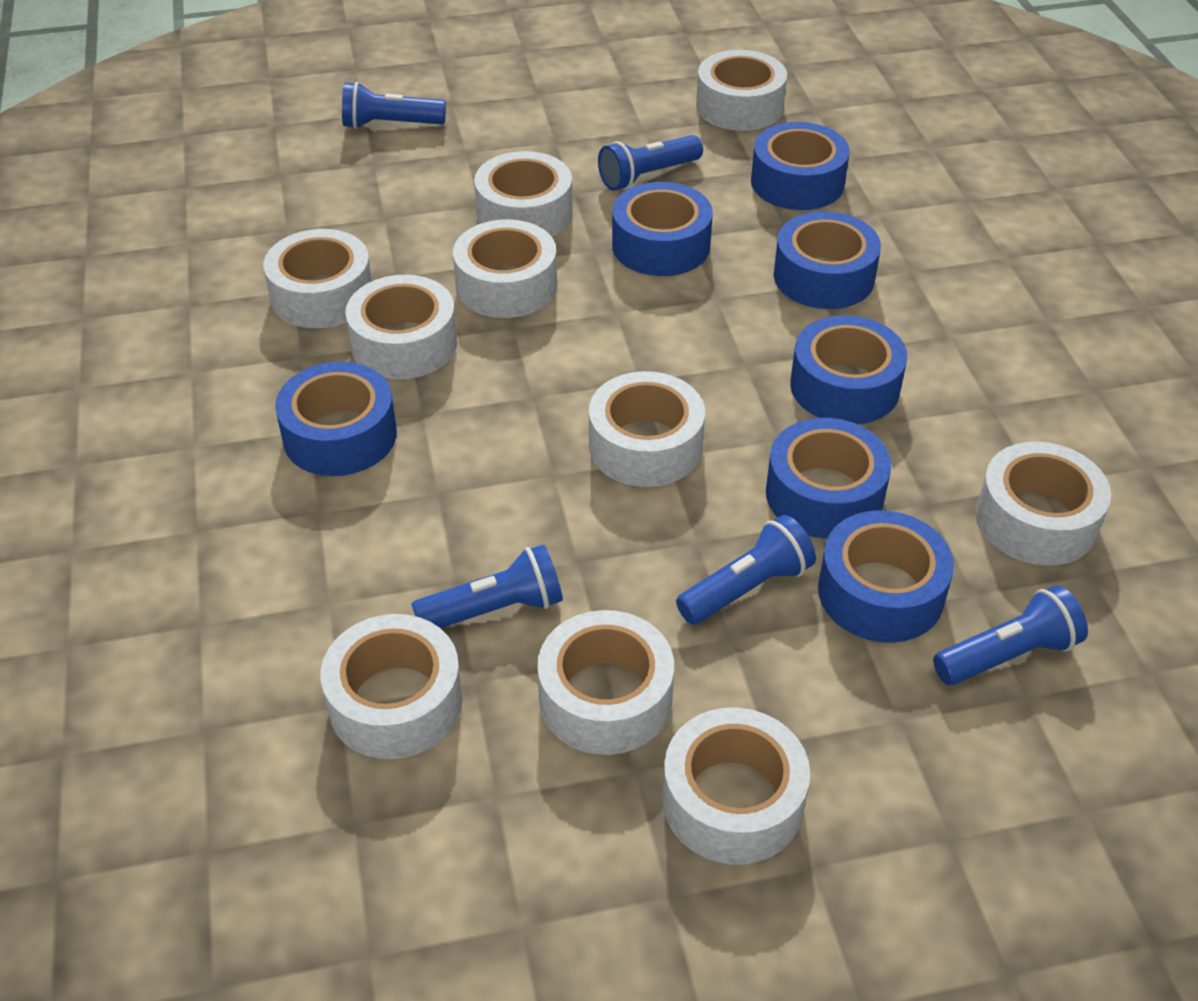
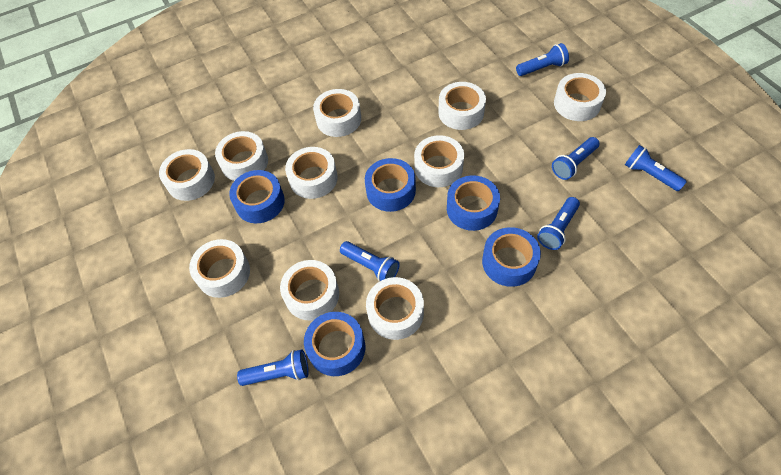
blue flashlight: [342,82,446,129] [411,544,563,628] [598,135,703,191] [676,515,816,625] [933,585,1088,685] = 5 -> [237,349,309,386] [340,241,400,282] [516,43,569,76] [537,197,580,250] [552,137,600,180] [625,145,687,191] = 6
blue tape: [275,362,397,476] [612,182,713,276] [751,122,850,210] [766,418,891,539] [774,211,881,309] [790,315,907,424] [818,510,954,643] = 7 -> [229,170,285,223] [304,312,365,376] [365,158,416,212] [447,175,500,231] [482,227,541,287] = 5

